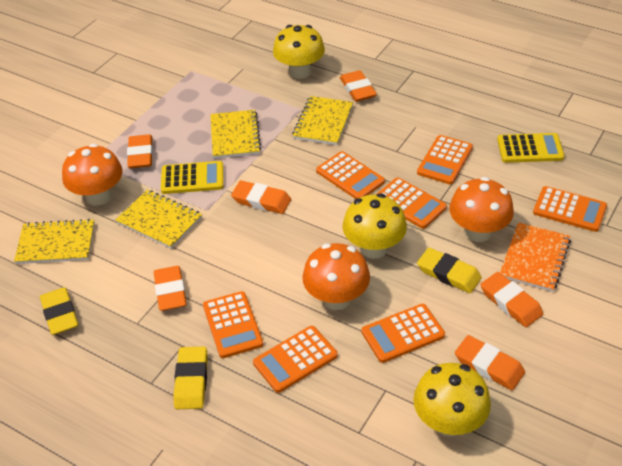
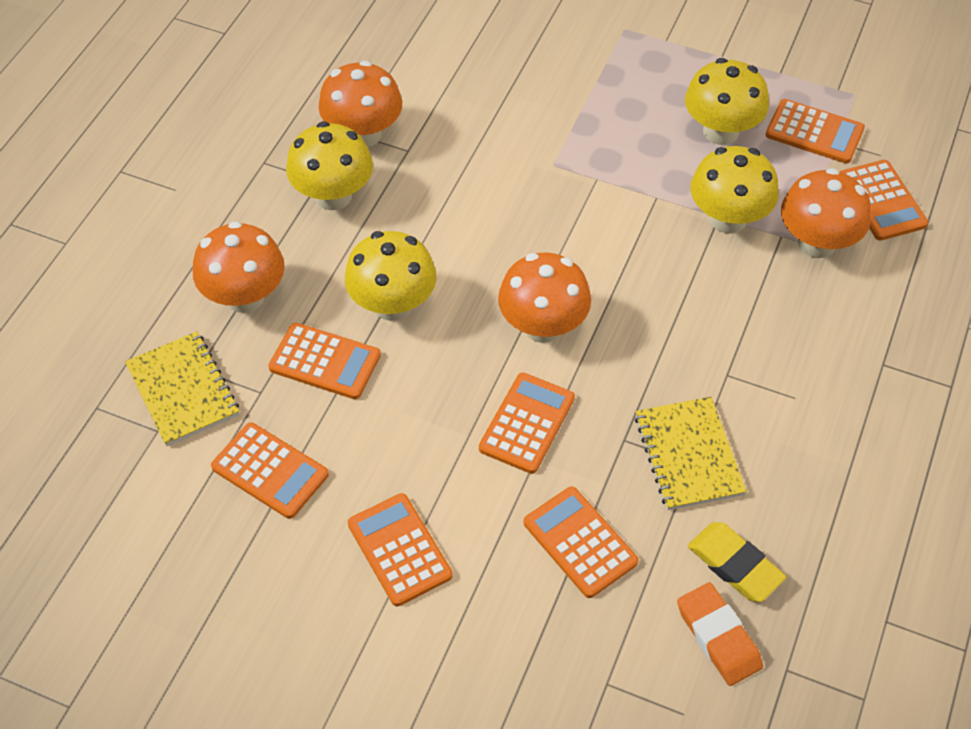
orange eraser: [127,134,153,168] [154,266,186,311] [231,181,291,214] [340,70,377,102] [455,335,525,391] [481,272,543,327] = 6 -> [677,582,763,686] = 1
orange mushroom: [62,144,123,206] [302,243,370,310] [449,177,514,242] = 3 -> [193,221,285,313] [319,61,402,147] [498,252,591,343] [781,168,871,258] = 4
orange notebook: [500,222,571,292] = 1 -> none = 0
yellow calculator: [161,161,224,194] [497,133,565,163] = 2 -> none = 0
yellow eraser: [40,287,78,335] [173,347,208,409] [417,248,482,293] = 3 -> [688,522,786,602] = 1
yellow mushroom: [273,25,325,79] [342,193,407,259] [413,363,491,437] = 3 -> [286,121,373,210] [345,231,436,321] [685,58,769,145] [690,146,779,234] = 4
yellow notebook: [14,219,95,264] [115,190,202,249] [210,110,261,159] [292,96,353,145] = 4 -> [125,331,239,446] [635,397,747,510] = 2

